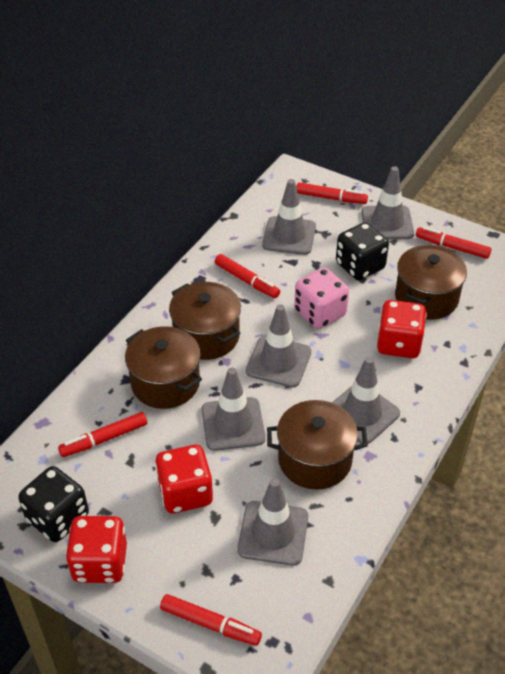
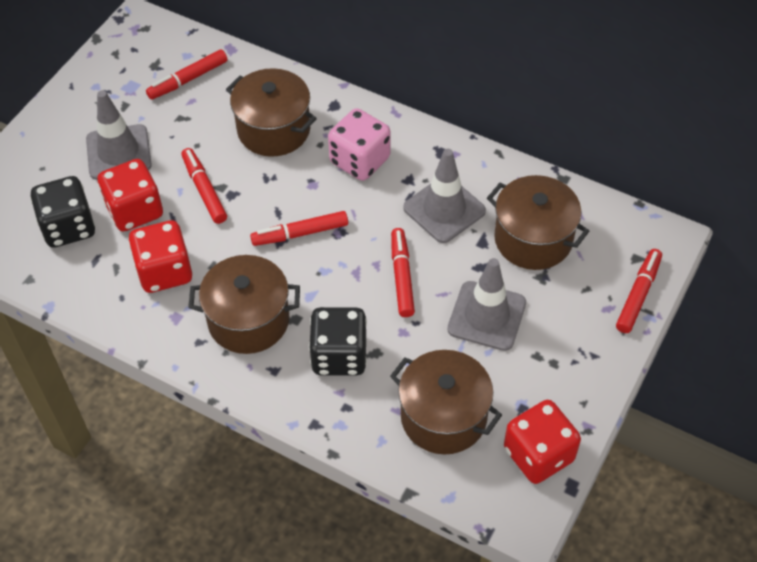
grey traffic cone: [202,367,266,451] [237,478,308,566] [246,304,311,388] [262,179,316,255] [332,357,400,444] [361,166,414,240] = 6 -> [86,90,152,180] [403,149,486,243] [447,258,526,351] = 3

